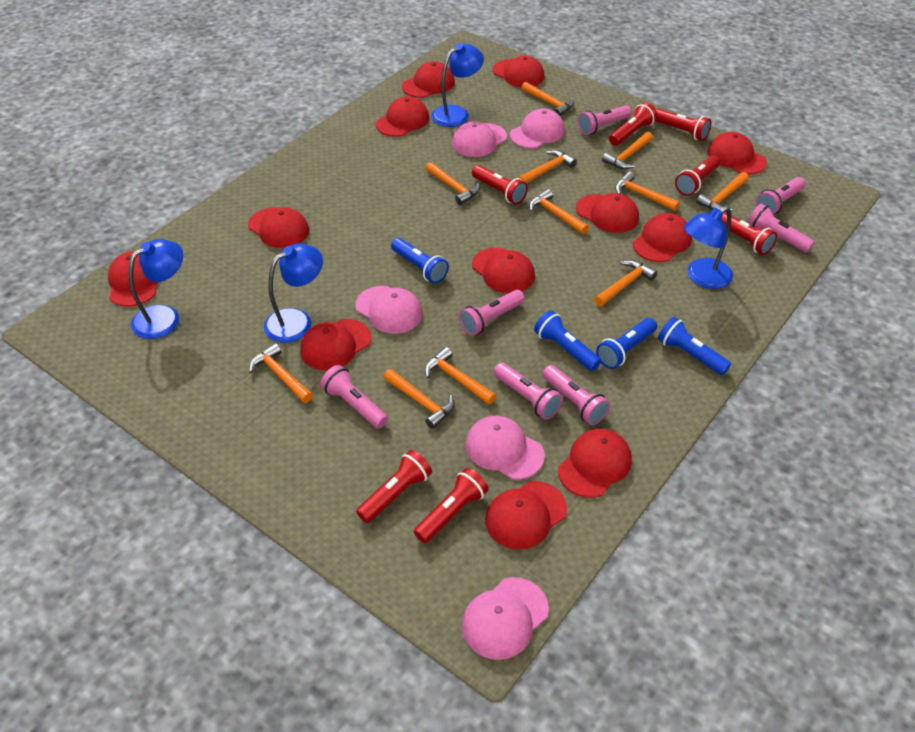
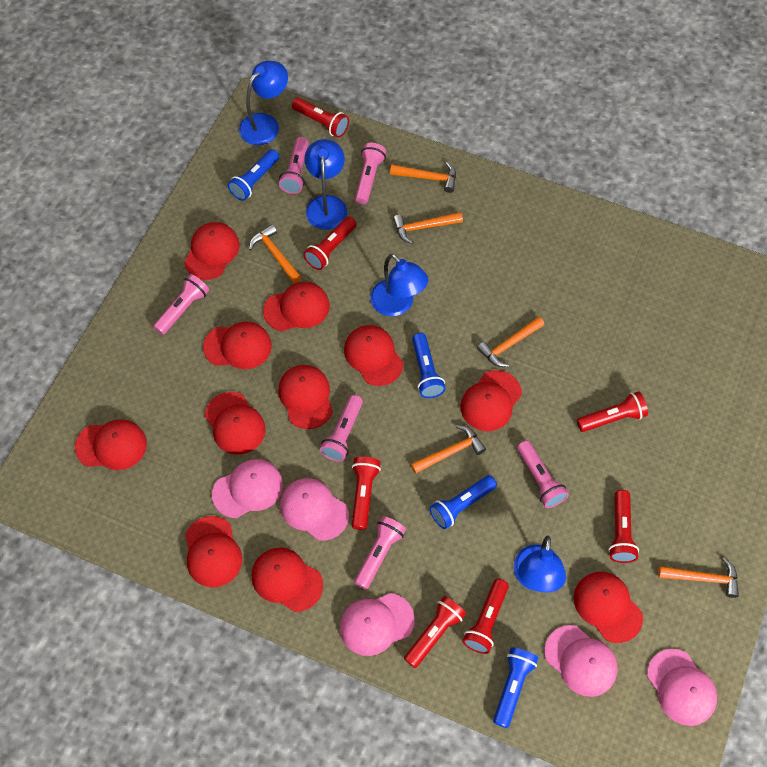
orange hammer: [249,343,313,403] [383,369,455,429] [425,162,480,205] [425,347,496,405] [518,150,577,184] [521,82,574,116] [529,189,589,234] [594,260,657,307] [602,132,653,169] [615,171,680,211] [696,172,749,212] = 11 -> [249,224,301,283] [390,162,456,193] [393,212,463,244] [411,425,486,474] [477,317,545,367] [658,558,739,598] = 6
pink flashlight: [320,365,388,429] [459,290,525,336] [493,363,563,420] [542,365,610,425] [577,105,632,135] [747,203,814,253] [756,177,805,214] = 7 -> [153,274,209,335] [279,137,309,194] [320,395,363,462] [354,516,406,589] [355,143,386,204] [517,441,569,508] = 6
red cap: [108,251,158,307] [248,207,309,248] [300,319,371,370] [376,96,429,137] [402,61,455,98] [472,248,535,294] [485,481,567,550] [493,56,544,87] [558,429,632,498] [576,193,639,233] [633,213,692,262] [708,132,767,174] = 12 -> [75,419,147,470] [184,222,239,280] [185,516,242,587] [203,322,272,369] [205,392,266,455] [252,548,323,612] [263,282,330,331] [278,365,333,429] [344,325,403,386] [460,370,522,431] [574,572,643,643] = 11

